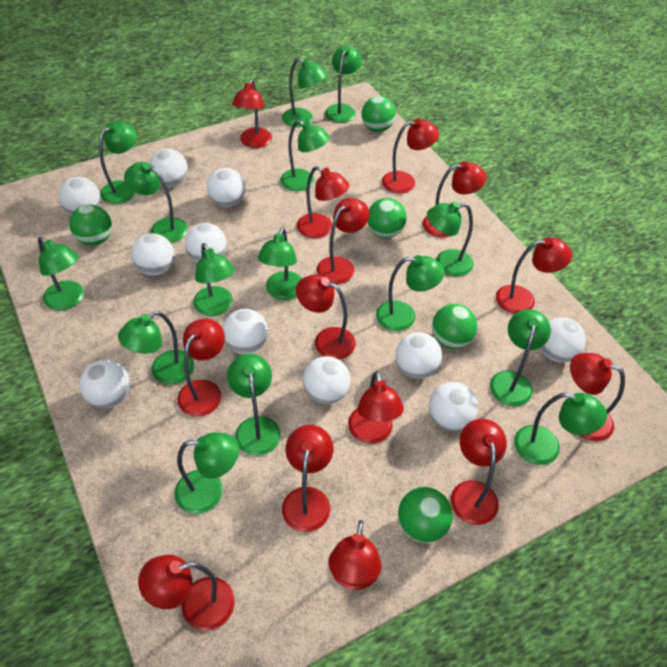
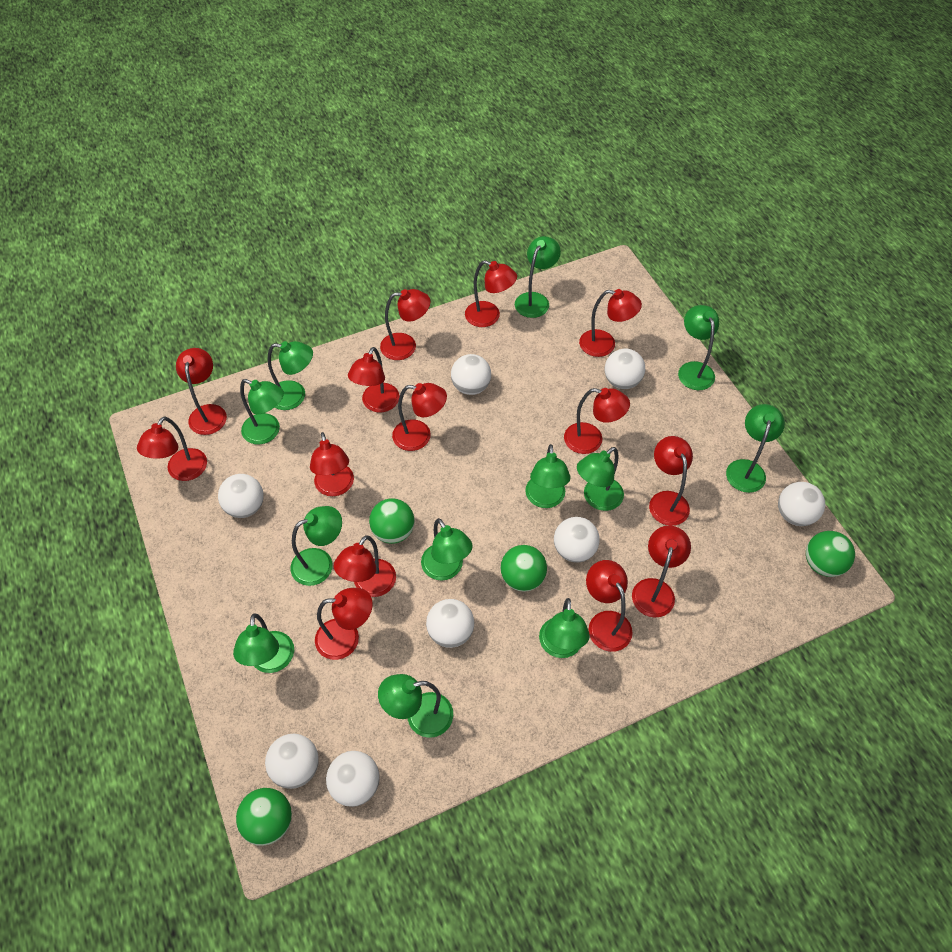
green ball: [69,205,112,246] [361,96,396,132] [367,198,407,238] [398,487,453,543] [432,304,477,349] = 5 -> [236,788,292,846] [369,498,414,544] [500,545,547,592] [806,531,855,577] = 4
green lamp: [38,237,84,311] [99,121,137,204] [118,311,194,385] [124,162,188,243] [175,432,239,514] [193,243,235,316] [227,354,281,456] [258,227,302,300] [280,120,330,191] [282,58,327,127] [325,45,362,123] [376,255,445,331] [427,201,474,276] [490,309,551,406] [514,393,607,465] = 15 -> [233,613,294,673] [240,379,284,444] [268,341,313,410] [290,506,342,586] [378,674,453,738] [421,518,473,581] [515,236,561,318] [525,444,571,508] [539,598,590,658] [577,447,624,511] [678,305,719,390] [726,404,785,493] = 12
white ball: [59,177,100,214] [79,360,130,409] [131,233,174,276] [150,149,188,187] [185,223,227,263] [207,168,245,207] [223,309,268,354] [303,356,350,404] [395,332,442,379] [429,382,478,431] [540,317,586,363] = 11 -> [218,474,264,518] [265,734,319,789] [326,751,380,807] [426,599,474,648] [451,354,491,395] [554,517,600,562] [605,349,645,389] [778,482,825,526] = 8

